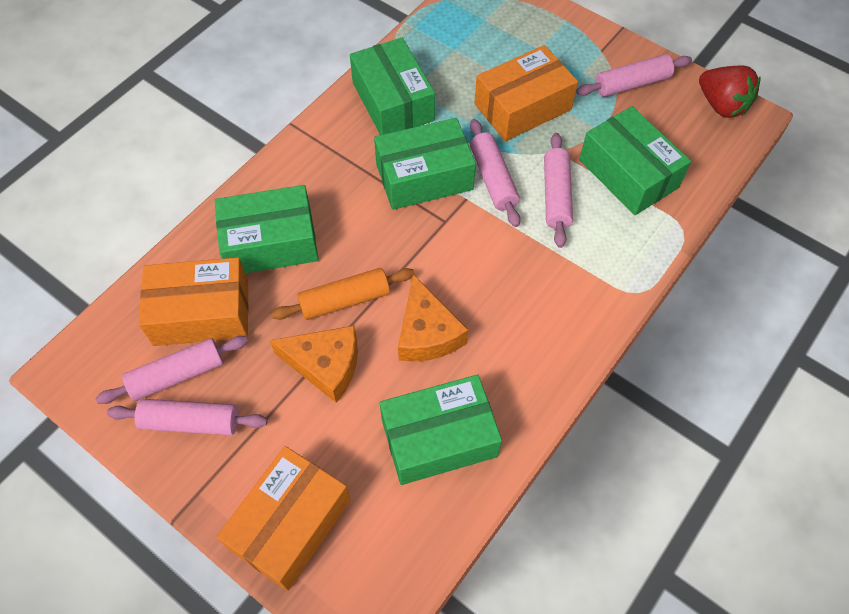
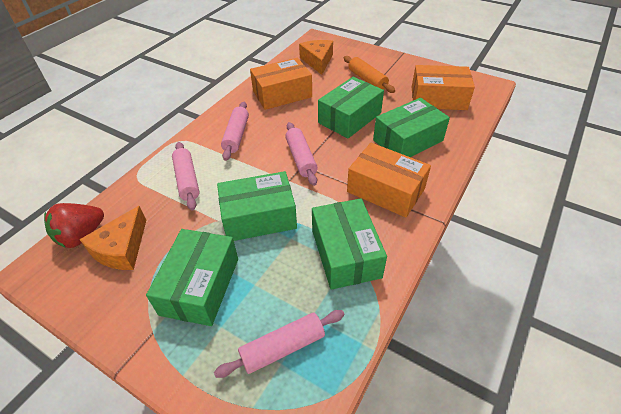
pink rolling pin: [96,336,248,404] [107,399,268,435] [470,119,520,227] [544,133,573,248] [576,54,692,97] = 5 -> [172,142,200,210] [214,310,345,378] [221,102,249,161] [285,122,318,186] = 4

